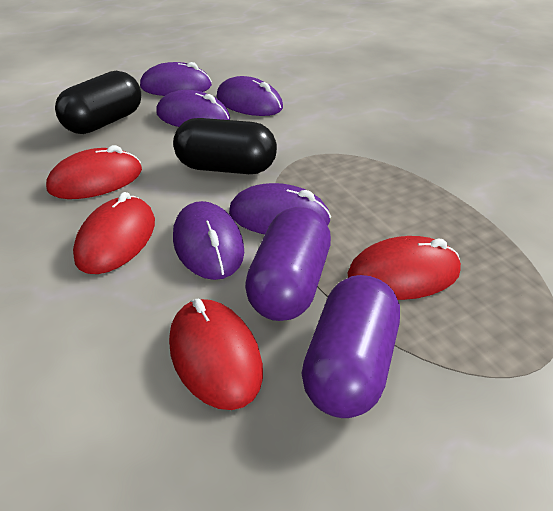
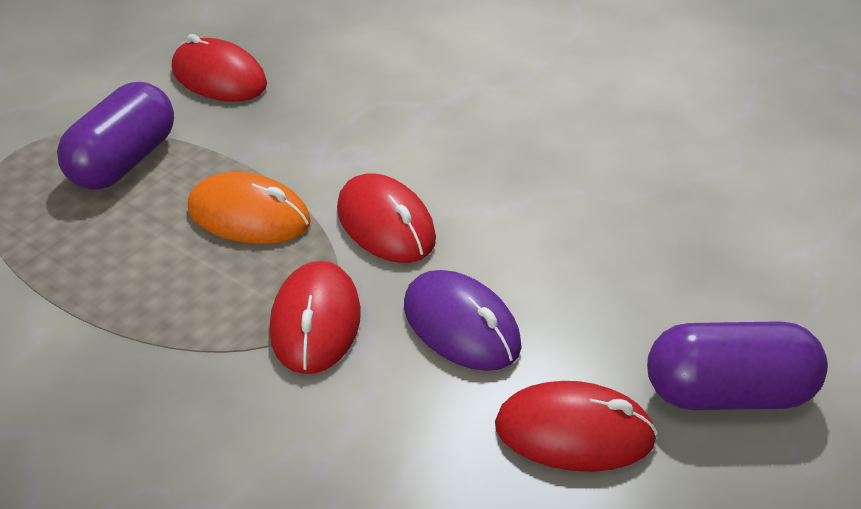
black capsule: [55,71,141,134] [173,118,277,174] = 2 -> none = 0
orange mouse: none = 0 -> [188,172,311,244] = 1
purple mouse: [140,62,212,96] [156,90,230,127] [173,201,244,280] [216,76,283,116] [229,183,331,234] = 5 -> [404,270,522,371] = 1

